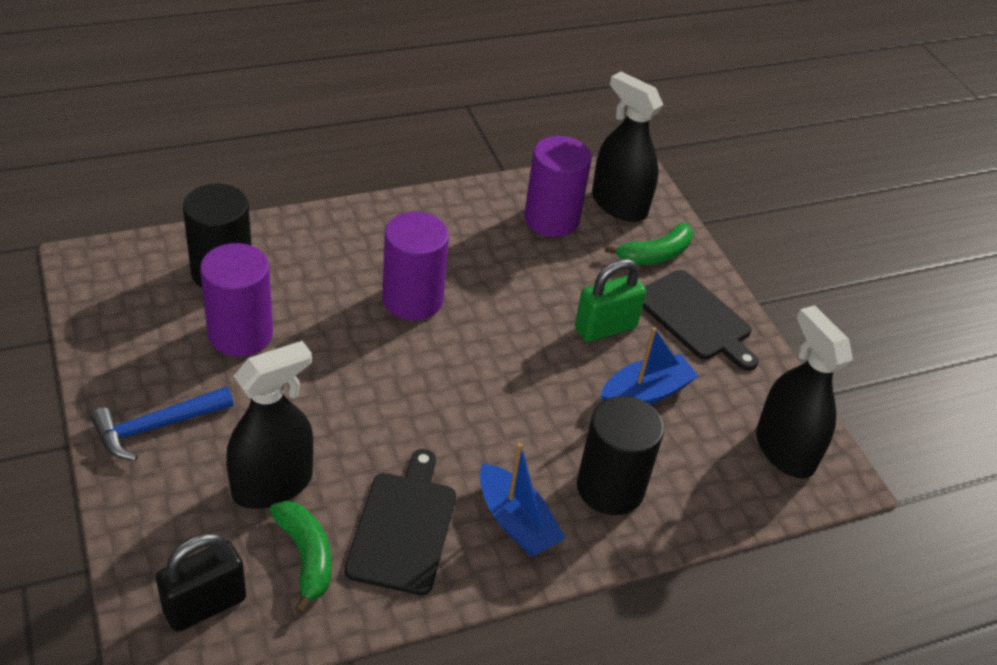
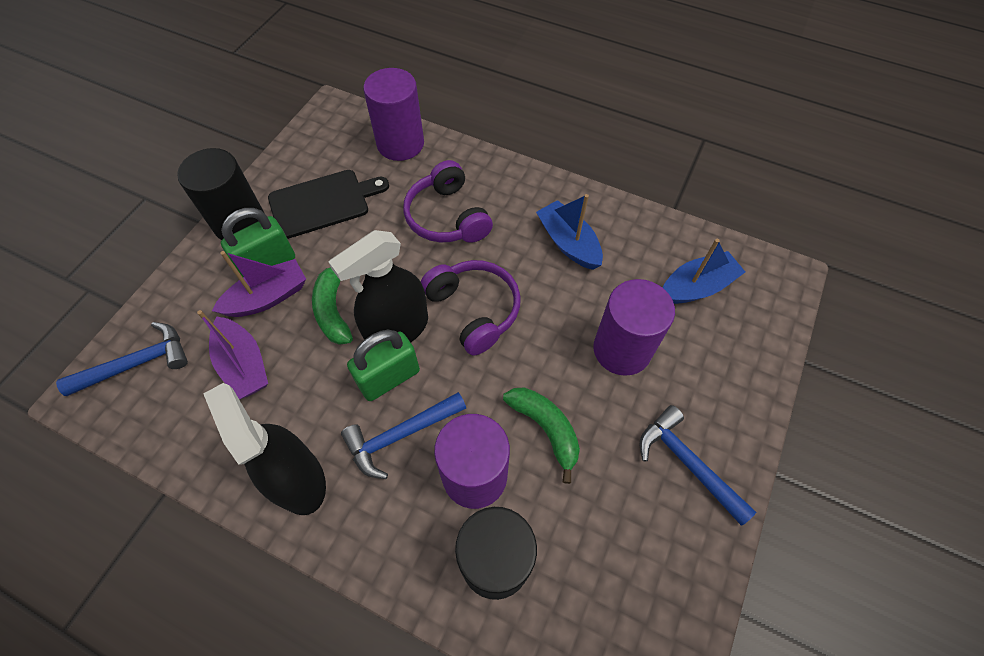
black cutting board: [345,449,456,595] [642,270,759,371] = 2 -> [268,170,389,239] = 1
black padlock: [156,533,246,632] = 1 -> none = 0
black spray bottle: [226,341,313,509] [592,71,663,222] [756,305,853,479] = 3 -> [203,383,326,515] [329,230,428,342] = 2
blue hammer: [91,386,234,461] = 1 -> [56,322,188,396] [341,392,466,479] [640,405,756,526] = 3
green padlock: [575,259,646,342] = 1 -> [221,208,295,277] [347,330,420,401] = 2
purple boat: none = 0 -> [197,310,268,399] [212,251,306,317] = 2
purple headphones: none = 0 -> [403,160,493,243] [421,260,521,356] = 2

